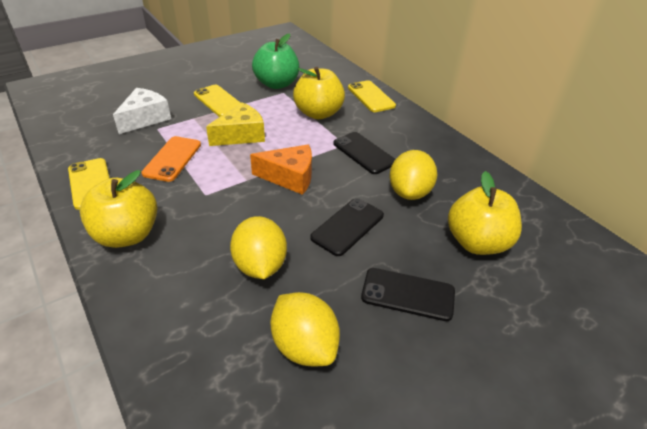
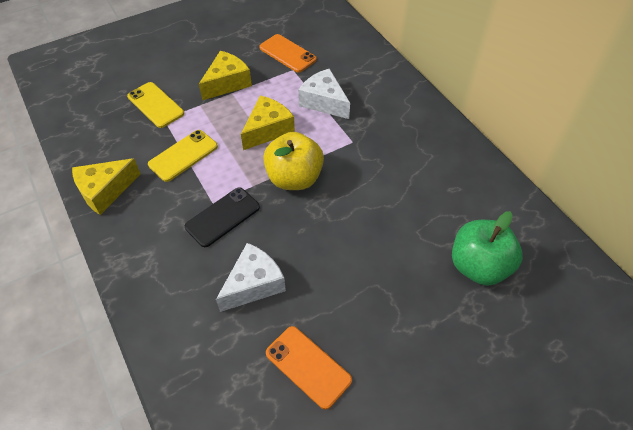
black phone: [310,198,384,256] [333,132,395,174] [361,268,455,321] = 3 -> [185,187,260,247] = 1
orange cheese: [250,144,312,195] = 1 -> none = 0
orange phone: [141,136,201,182] = 1 -> [259,34,317,73] [266,326,352,410] = 2
white cheese: [113,88,171,134] = 1 -> [216,243,286,312] [298,68,350,119] = 2
yellow apple: [80,170,157,248] [293,67,345,119] [448,171,522,255] = 3 -> [263,132,324,190] = 1
yellow cheese: [206,102,265,146] = 1 -> [72,158,141,215] [199,51,252,100] [241,95,295,150] = 3
yellow lemon: [230,216,287,279] [270,292,340,366] [389,150,437,200] = 3 -> none = 0
yellow phone: [68,158,110,210] [194,85,240,117] [348,80,396,112] = 3 -> [127,82,184,128] [148,130,218,182] = 2

